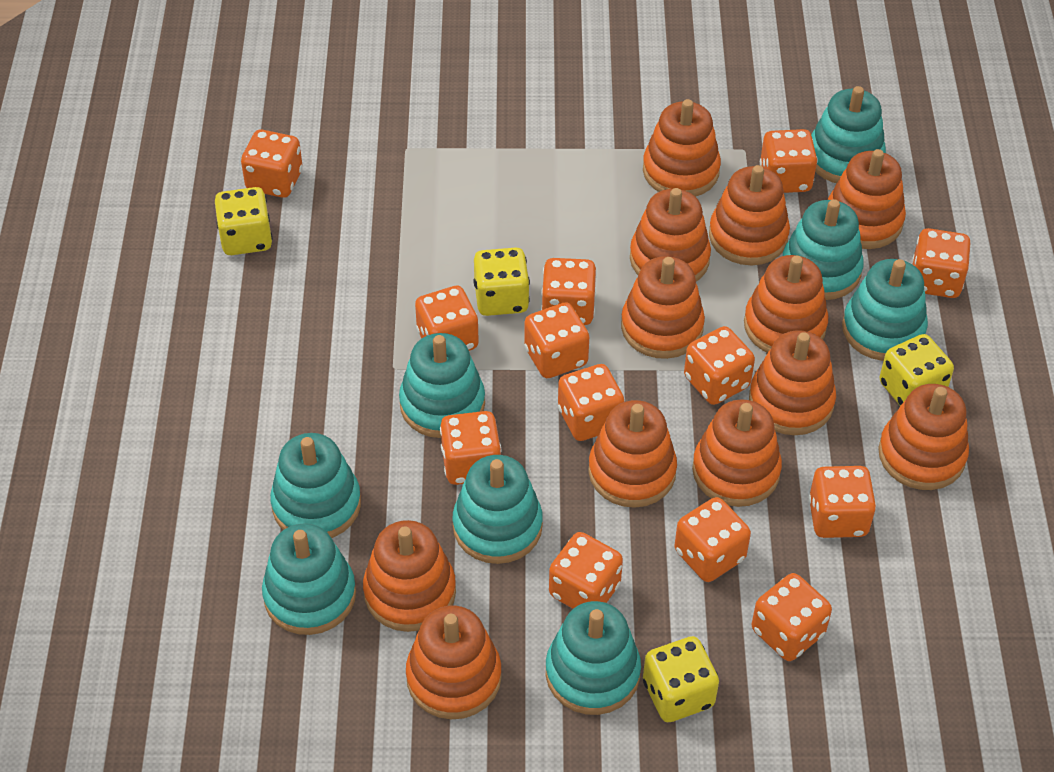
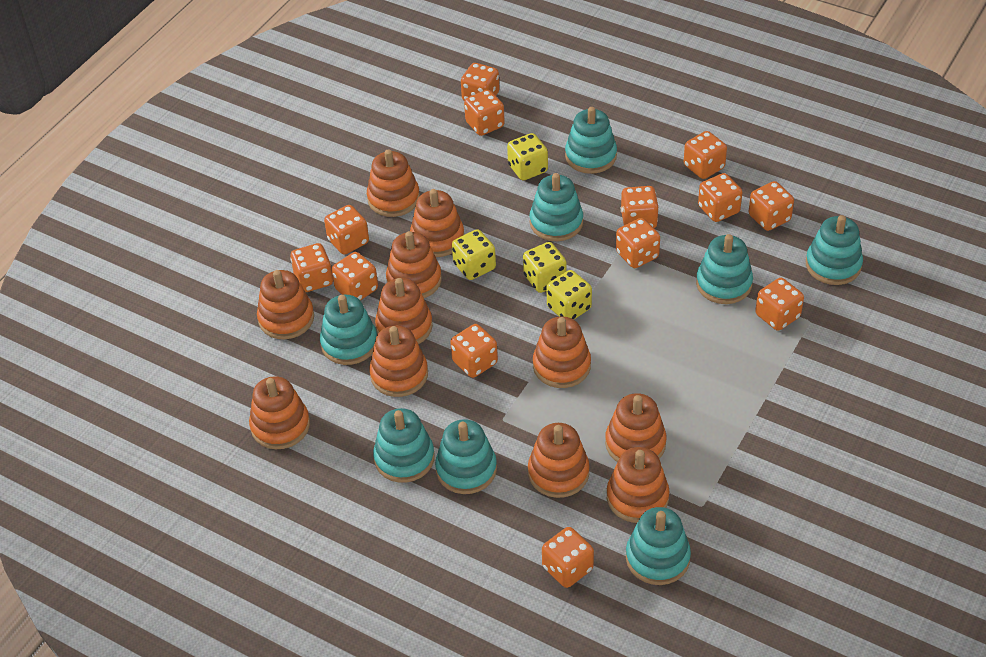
orange stacking toy: [363,520,456,632] [406,606,502,719] [588,400,677,508] [621,256,705,359] [630,188,711,281] [643,99,721,197] [692,399,782,507] [709,165,790,265] [744,255,828,353] [749,330,836,435] [828,149,906,249] [878,384,969,490] = 12 -> [249,376,310,449] [257,270,314,339] [367,149,420,217] [369,325,428,397] [375,278,433,344] [386,231,442,298] [410,189,464,257] [528,423,590,498] [533,317,591,388] [605,393,666,462] [607,447,670,523] = 11

